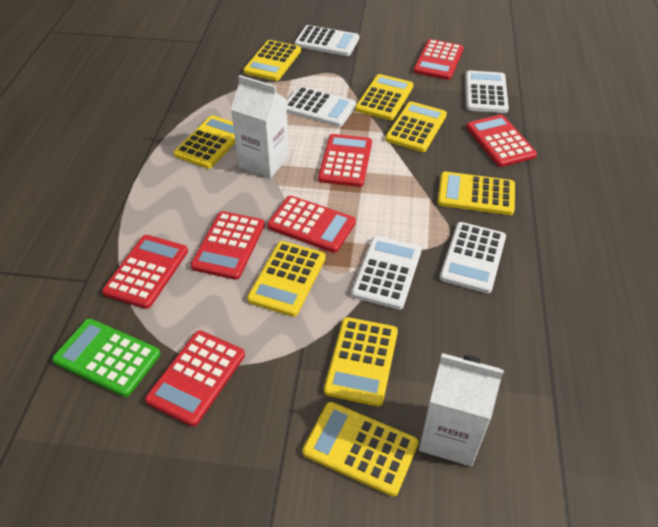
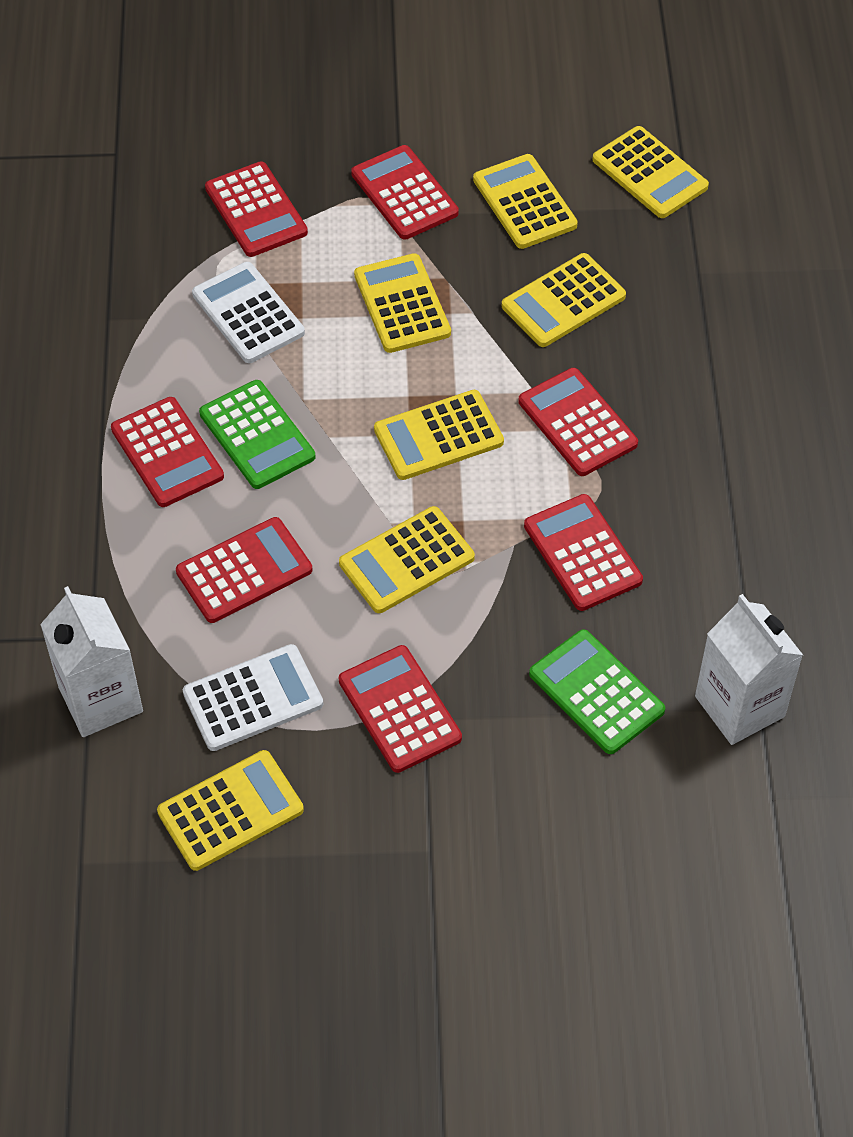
green calculator: [52,319,160,397] = 1 -> [199,380,315,489] [529,629,665,754] = 2
white calculator: [286,86,356,127] [295,25,359,56] [351,236,422,310] [440,222,506,293] [465,70,509,113] = 5 -> [183,644,323,751] [192,262,305,363] = 2
yellow calculator: [174,115,235,169] [244,40,301,81] [247,241,326,317] [302,402,418,496] [324,317,398,406] [355,74,414,120] [385,101,447,152] [438,171,515,215] = 8 -> [157,750,304,871] [339,506,475,613] [354,253,451,353] [374,390,504,480] [473,154,578,249] [502,253,626,347] [592,126,709,218] = 7

